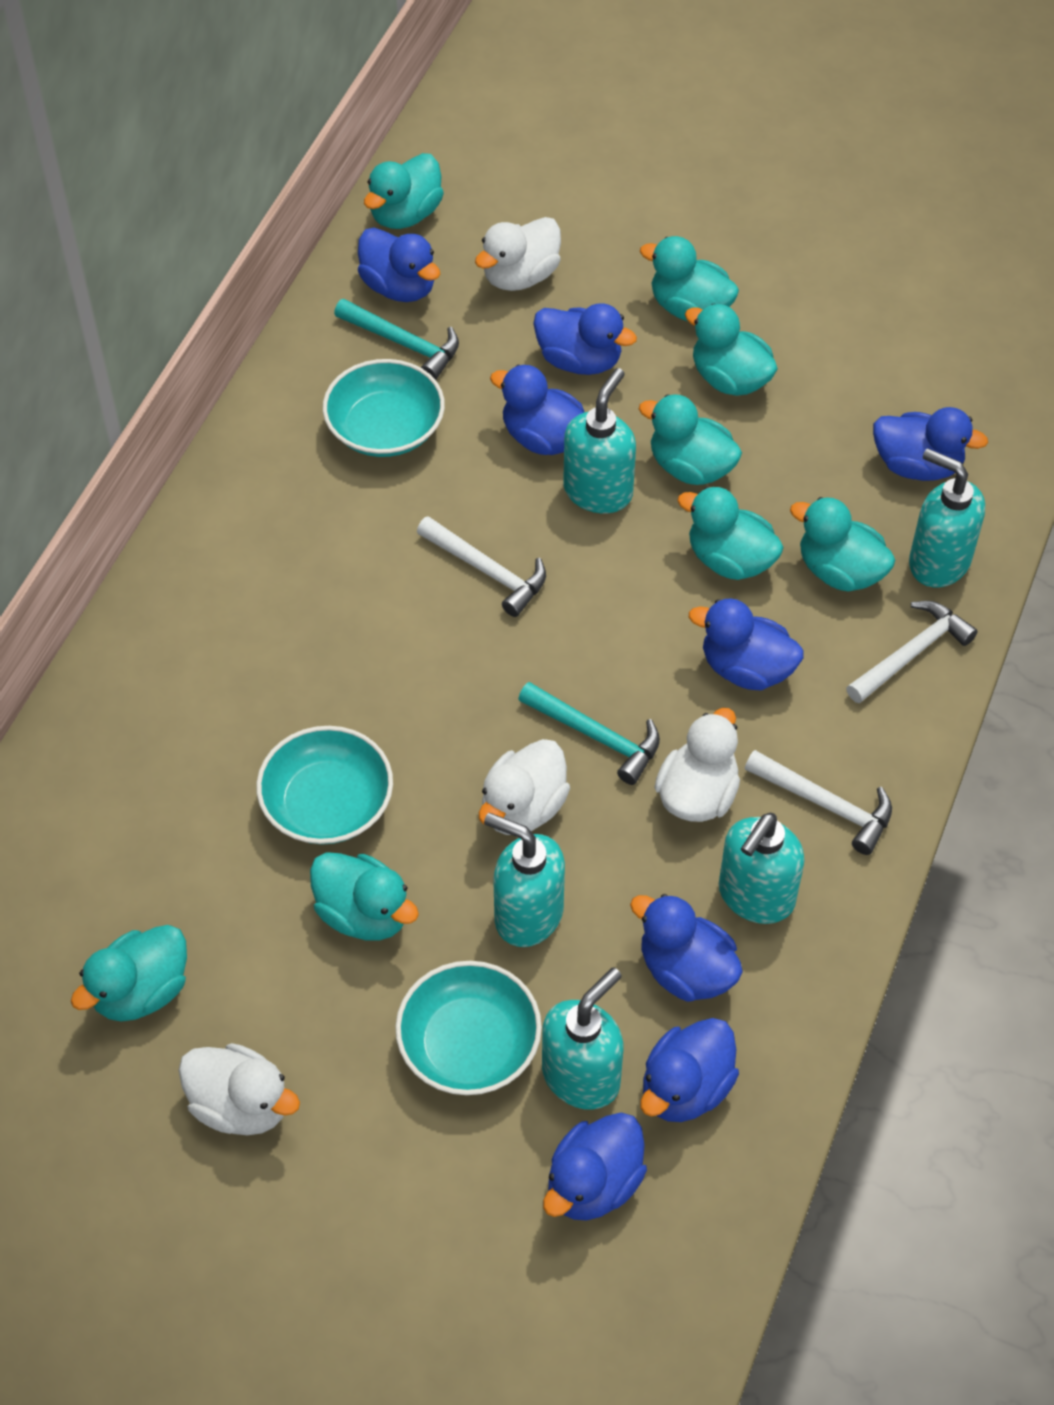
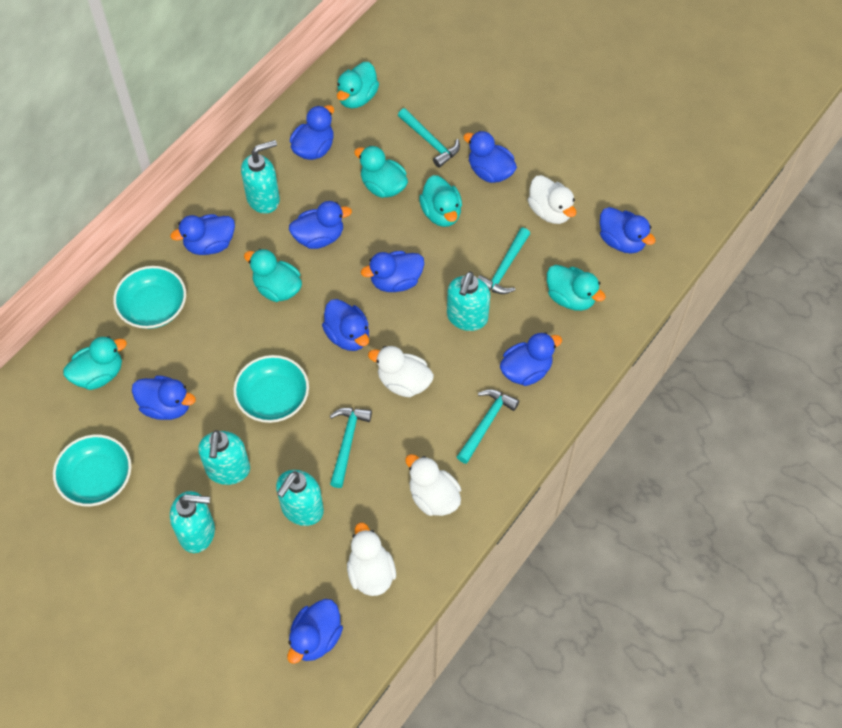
blue duck: [358,228,440,302] [490,365,584,455] [533,303,637,375] [543,1113,647,1221] [630,894,743,1002] [640,1018,739,1122] [689,598,804,690] [873,407,988,481] = 8 -> [132,375,196,420] [171,214,235,255] [287,599,343,664] [289,201,352,249] [290,105,334,160] [322,299,369,351] [361,251,424,292] [464,131,517,183] [500,332,562,386] [600,207,656,254] = 10
turquoise duck: [71,925,187,1022] [310,852,419,941] [364,153,444,229] [639,394,742,485] [640,236,739,322] [677,487,784,580] [685,304,778,396] [790,497,895,592] = 8 -> [63,336,127,390] [244,249,302,302] [337,62,379,108] [354,146,408,198] [419,175,462,227] [547,265,606,311] = 6
turquoise hammer: [334,299,459,380] [518,682,660,785] = 2 -> [330,408,372,488] [398,108,460,168] [457,389,519,464] [478,228,530,294] = 4
white hammer: [417,516,546,617] [745,750,892,855] [846,601,978,704] = 3 -> none = 0

